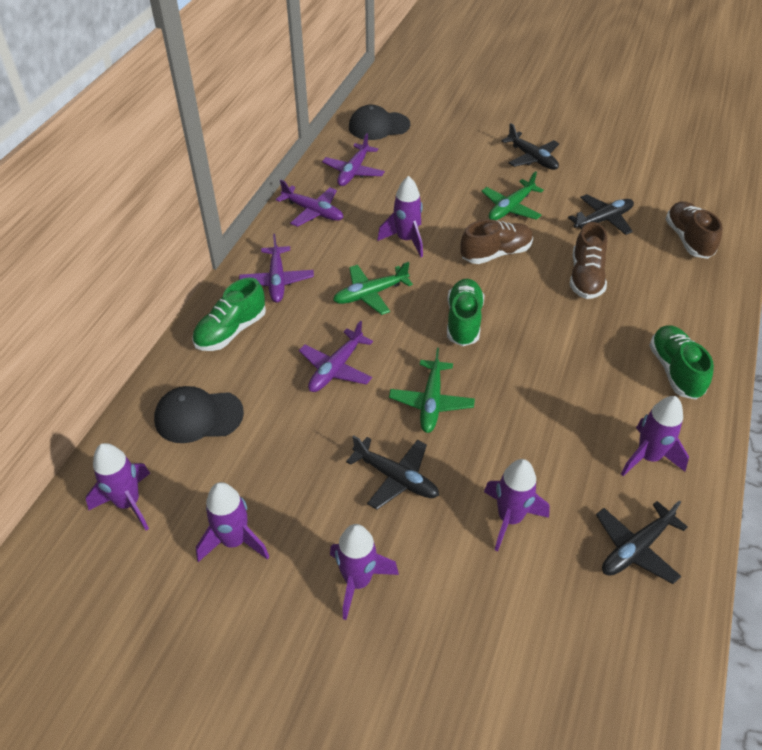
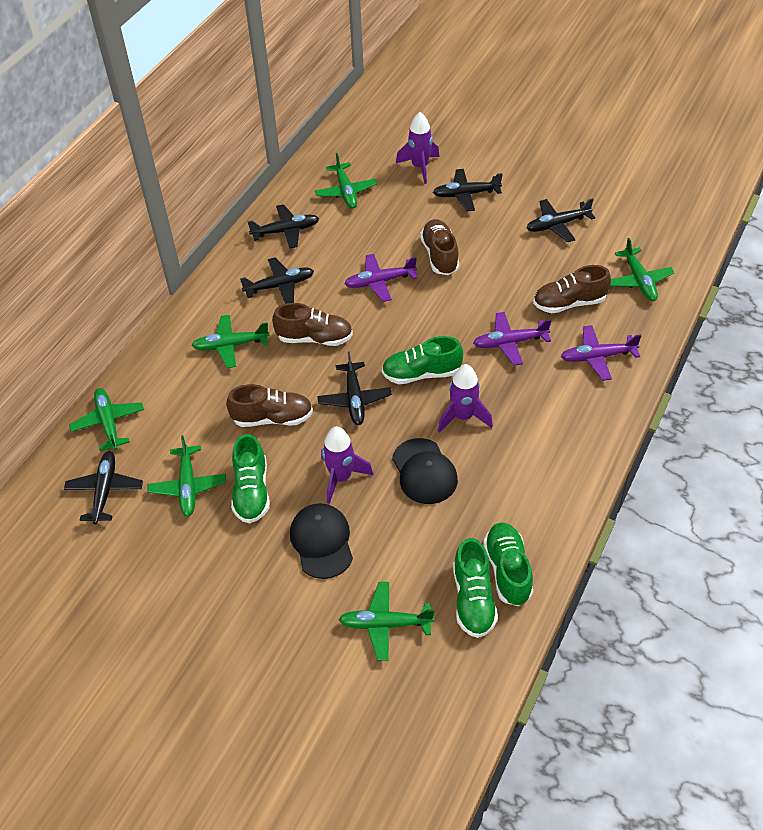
black plane: [346,436,439,510] [501,123,559,170] [568,194,634,235] [596,500,688,584] = 4 -> [64,451,143,524] [240,257,314,304] [247,204,319,249] [317,351,392,425] [433,169,503,211] [527,198,595,242] = 6
brown shoe: [460,219,533,264] [570,222,607,299] [665,201,723,259] = 3 -> [226,384,313,427] [272,303,353,346] [420,219,459,275] [533,265,611,313] = 4
green plane: [333,262,413,315] [389,348,475,433] [482,171,544,220] = 3 -> [69,388,144,451] [148,435,226,517] [191,315,270,368] [315,153,377,209] [338,582,434,661] [610,238,675,301] = 6
green shoe: [192,278,266,351] [447,279,484,346] [649,325,714,400] = 3 -> [231,434,270,523] [382,336,463,384] [453,538,498,638] [483,522,533,606] = 4
purple plane: [239,234,314,303] [276,180,343,227] [299,321,373,392] [322,133,385,186] = 4 -> [344,254,418,302] [473,312,551,366] [561,325,642,381] = 3
purple rocket: [86,443,150,531] [196,482,269,562] [330,524,399,620] [377,176,423,257] [484,459,550,551] [621,396,689,476] = 6 -> [321,427,373,504] [396,112,439,184] [438,364,493,433] = 3

